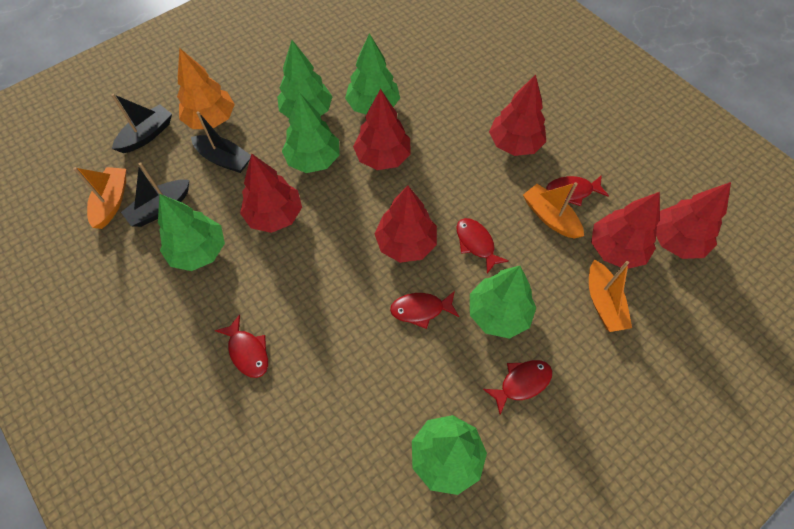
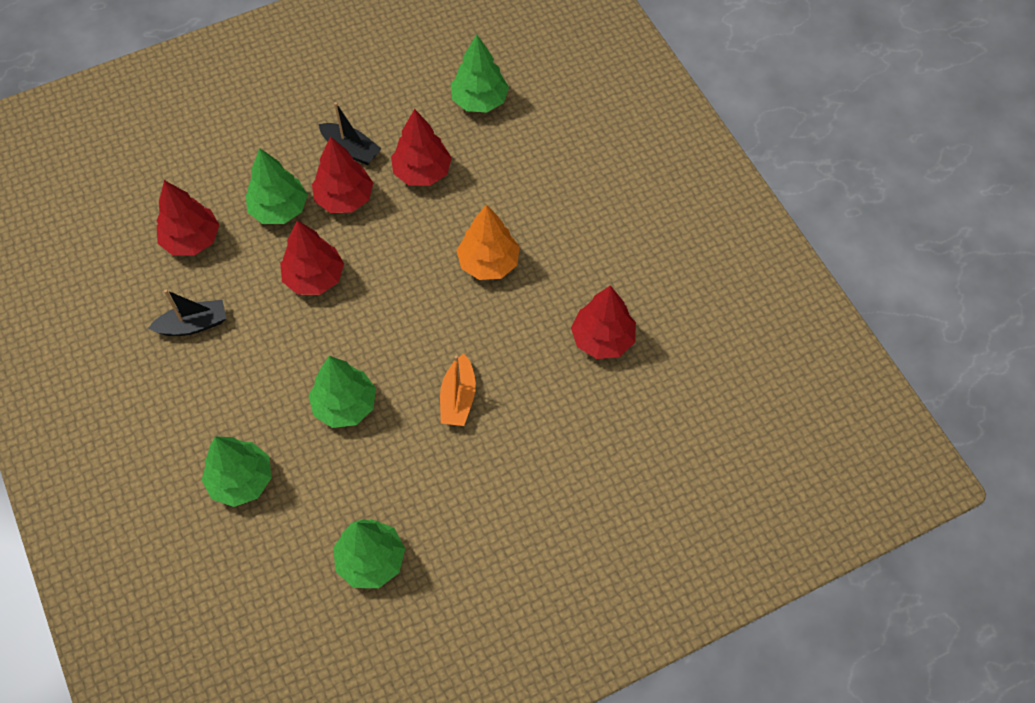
black boat: [111,94,172,153] [121,162,189,227] [191,111,251,173] = 3 -> [148,290,226,336] [319,102,382,165] = 2
green tree: [158,194,225,271] [277,40,333,118] [282,92,340,173] [345,33,400,115] [412,415,487,495] [470,266,536,339] = 6 -> [202,436,272,507] [246,148,307,224] [308,356,376,428] [333,519,405,588] [451,34,509,112] = 5
orange boat: [73,167,126,229] [523,182,584,239] [589,259,632,332] = 3 -> [440,354,476,426] = 1
red fish: [215,314,268,378] [390,291,459,329] [457,218,509,274] [483,360,552,415] [546,175,609,206] = 5 -> none = 0
red tree: [240,154,302,233] [353,89,411,170] [374,186,437,263] [489,74,546,156] [591,192,660,269] [656,182,731,259] = 6 -> [157,180,219,256] [280,220,344,295] [312,136,373,213] [391,109,452,186] [571,285,636,359] = 5

